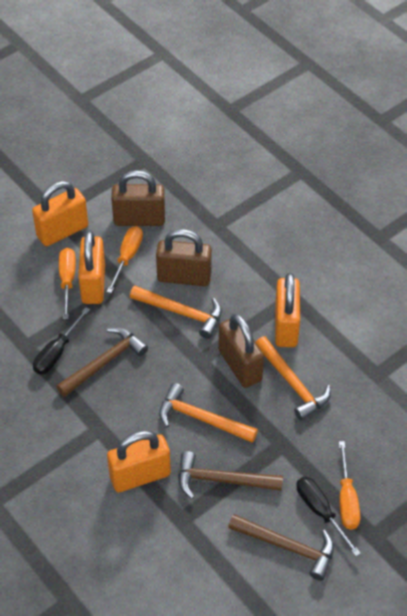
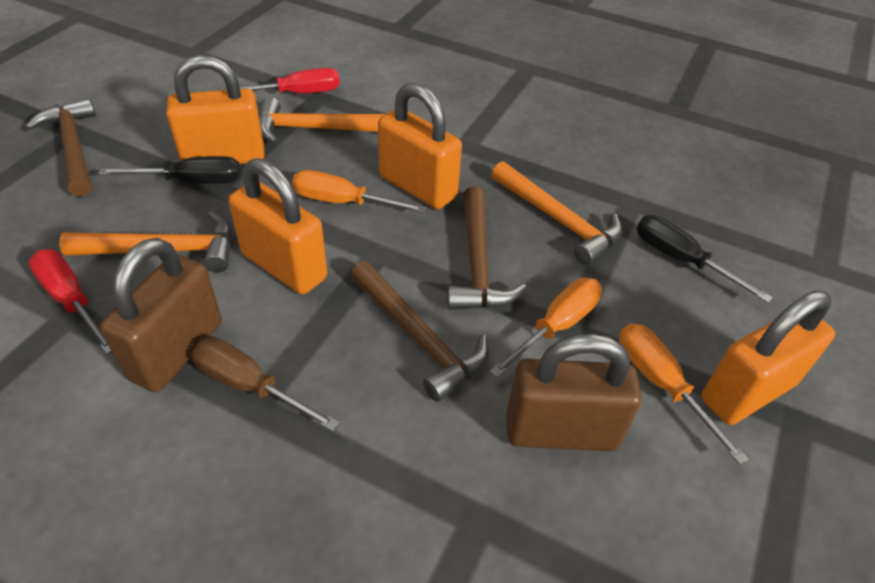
brown padlock: [111,170,165,226] [156,229,212,286] [218,314,264,388] = 3 -> [100,238,222,392] [506,333,642,451] = 2
brown screwdriver: none = 0 -> [189,336,340,431] = 1
red screwdriver: none = 0 -> [28,249,112,354] [220,68,340,93] = 2

